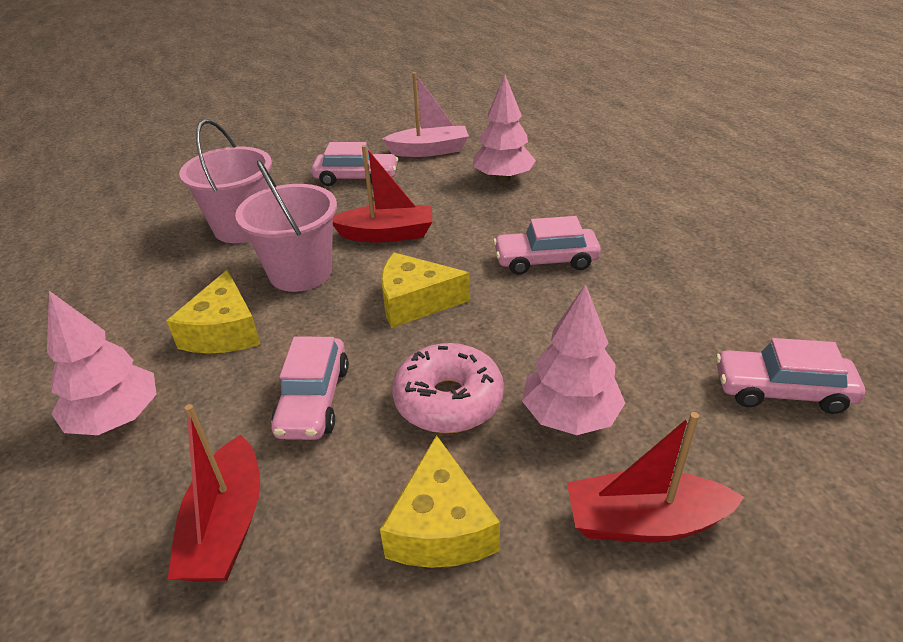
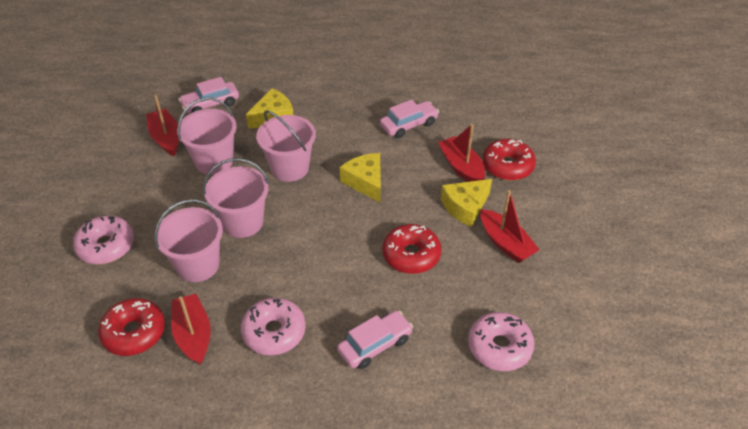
pink boat: [382,72,469,157] = 1 -> none = 0
pink bucket: [179,120,272,243] [235,160,337,292] = 2 -> [154,199,223,282] [177,97,237,175] [203,158,270,238] [256,110,316,182] = 4
pink car: [271,337,349,440] [311,142,398,186] [493,216,601,275] [716,338,865,414] = 4 -> [178,77,239,113] [337,311,413,369] [380,100,439,138] = 3
pink donut: [392,343,504,433] = 1 -> [73,216,134,264] [241,298,305,355] [468,312,534,371] = 3
pink tree: [47,291,157,435] [473,75,536,182] [522,284,625,435] = 3 -> none = 0
red boat: [168,404,260,581] [333,145,432,242] [567,412,744,542] = 3 -> [146,95,179,156] [171,294,211,365] [438,124,485,182] [480,190,540,263] = 4
red donut: none = 0 -> [98,298,165,356] [382,224,441,274] [482,139,536,180] = 3

